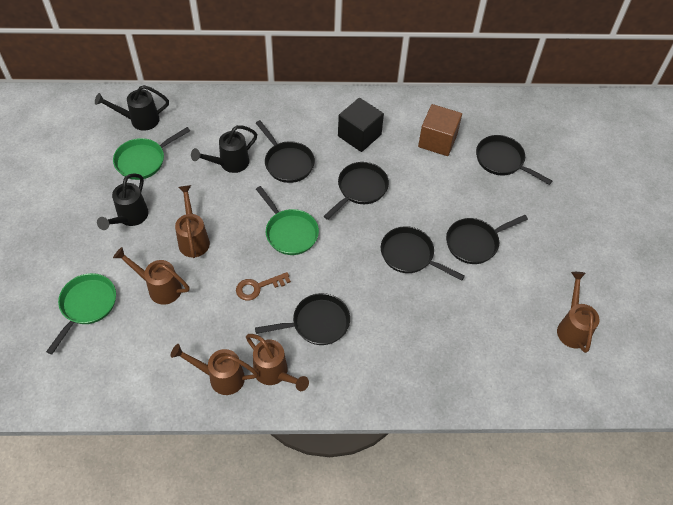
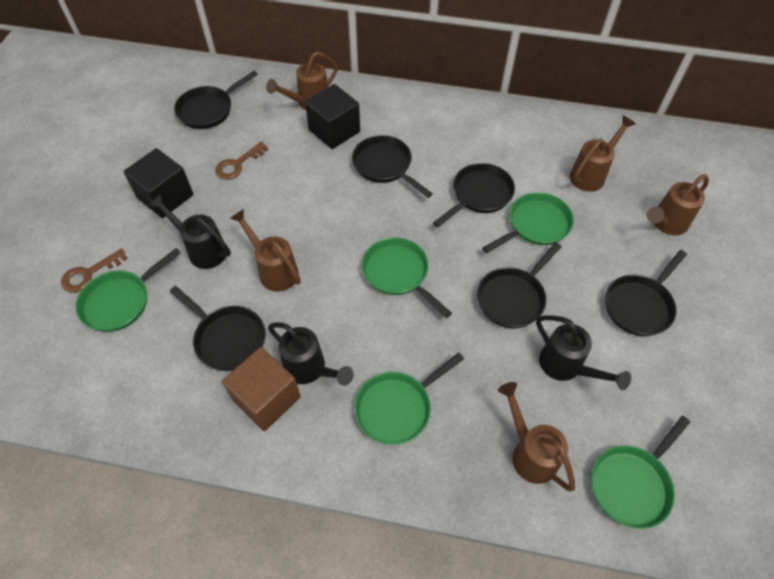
black cube: [338,98,384,152] = 1 -> [123,148,194,218] [305,84,360,149] = 2
brown key: [236,272,291,301] = 1 -> [61,248,128,292] [215,142,268,180] = 2
green pan: [46,273,116,354] [113,127,190,180] [256,186,319,255] = 3 -> [76,248,181,332] [354,352,464,445] [362,237,452,318] [483,192,574,253] [591,416,690,529] = 5

